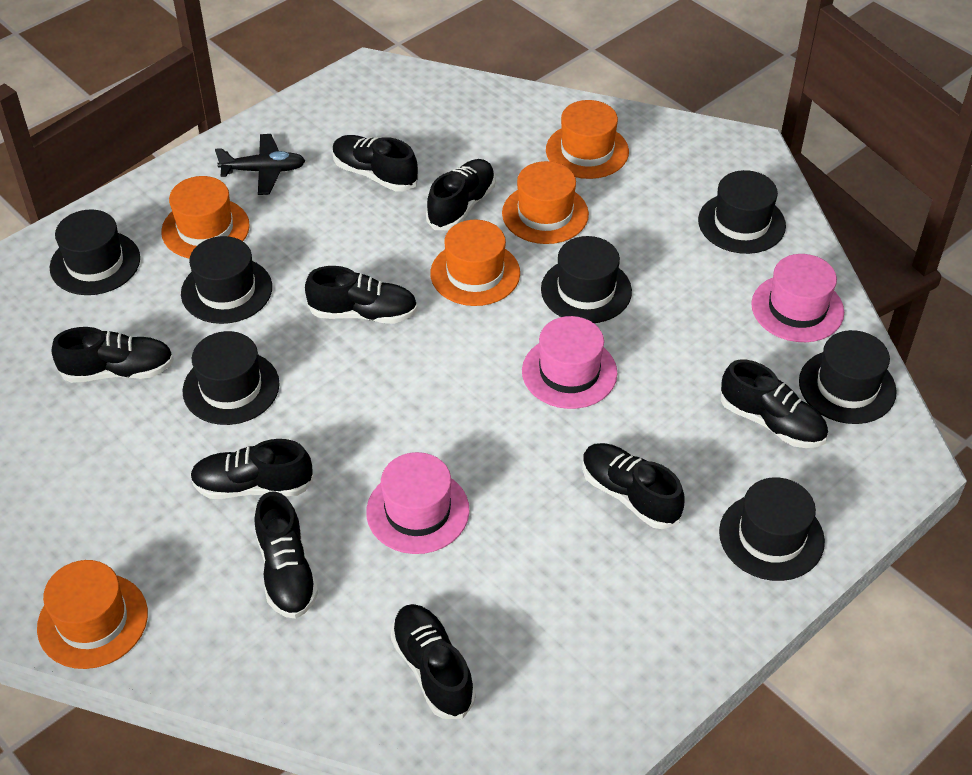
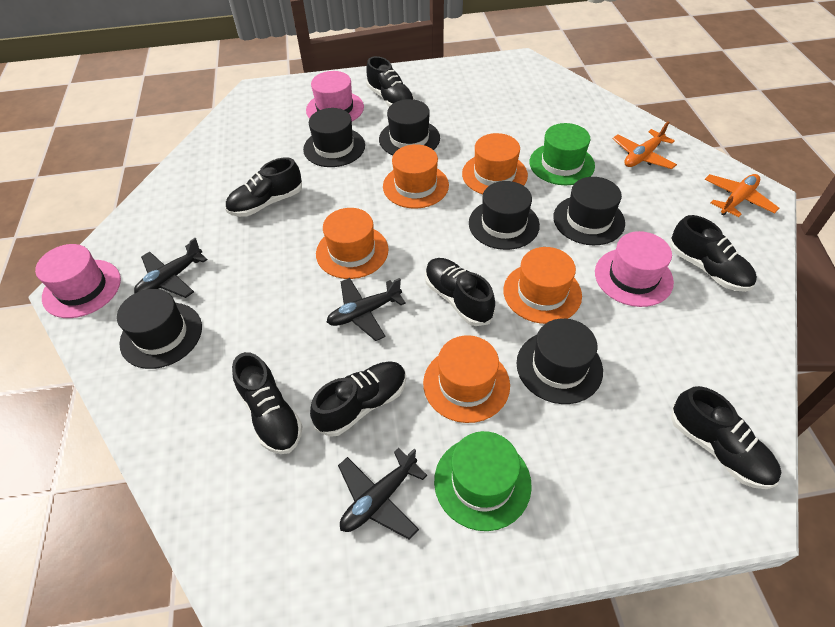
black hat: [49,209,140,295] [181,236,272,324] [183,331,280,425] [541,236,632,323] [698,170,786,254] [719,477,825,581] [799,330,897,424] = 7 -> [117,289,202,369] [303,108,365,167] [379,99,440,155] [469,181,540,250] [516,318,603,404] [553,177,625,245] = 6
black plane: [215,134,305,195] = 1 -> [134,238,208,298] [327,278,406,341] [338,448,427,539] = 3
black shoe: [52,327,174,383] [190,439,314,499] [254,492,318,619] [305,266,418,324] [332,135,418,191] [391,604,476,719] [426,159,495,230] [582,443,685,529] [721,359,828,448] = 9 -> [225,157,302,217] [232,352,303,454] [310,361,406,437] [366,56,414,107] [425,258,495,326] [670,215,757,292] [671,386,782,489] = 7
green hat: none = 0 -> [434,431,532,531] [529,123,595,185] = 2
orange plane: none = 0 -> [613,122,677,169] [704,174,779,217] = 2

